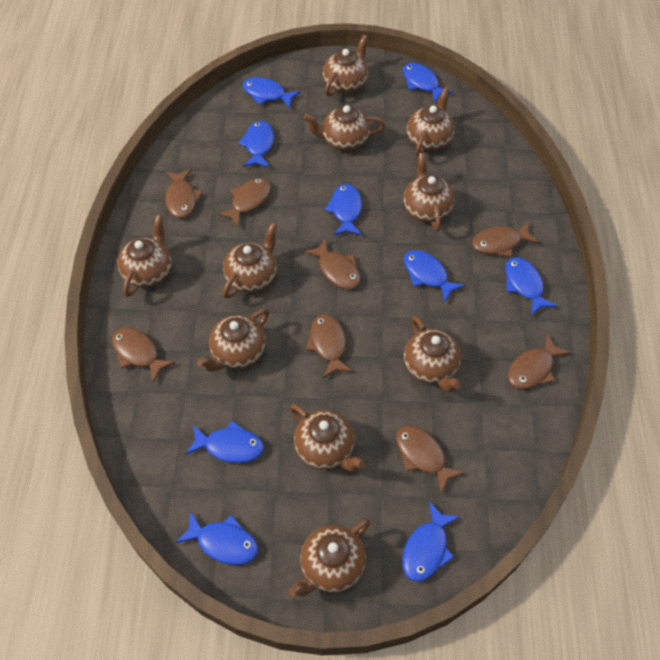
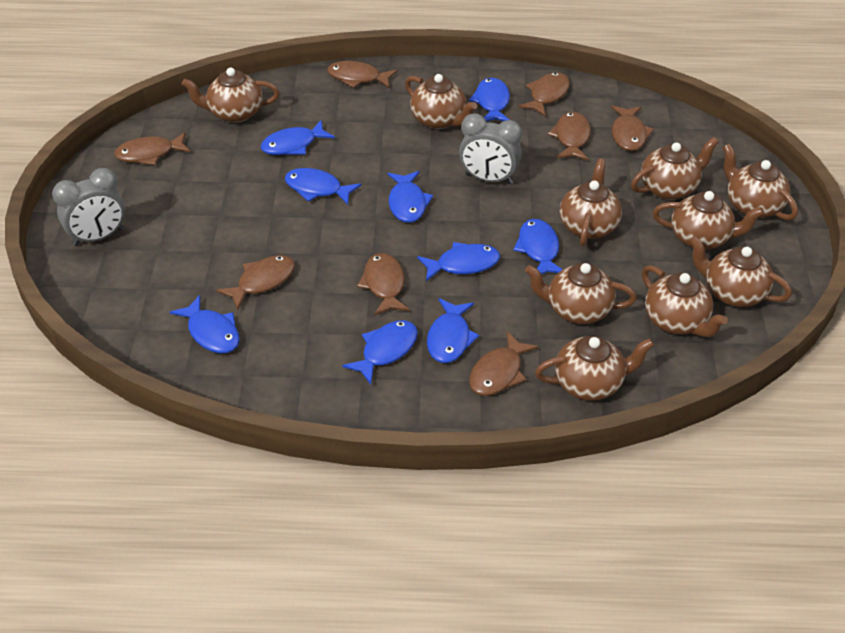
grey clock: none = 0 -> [52,168,125,246] [459,113,522,184] = 2

